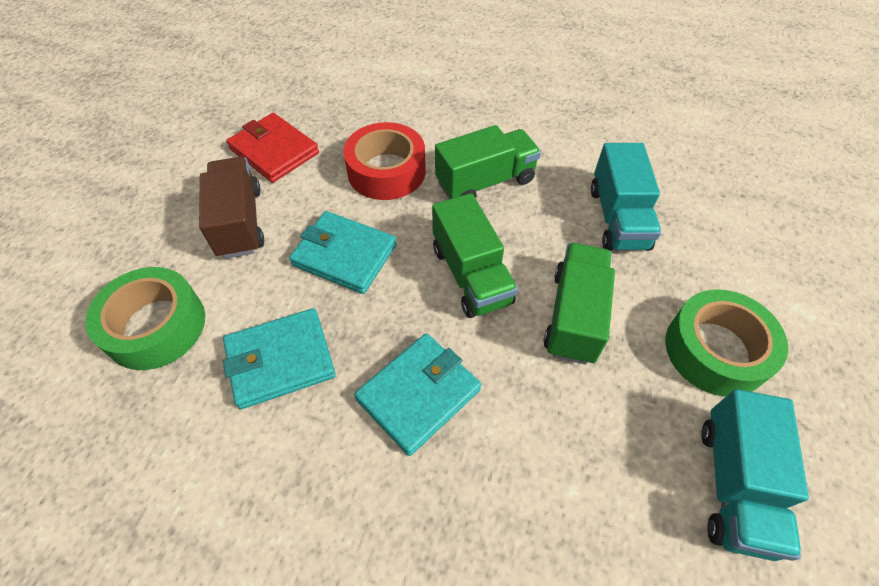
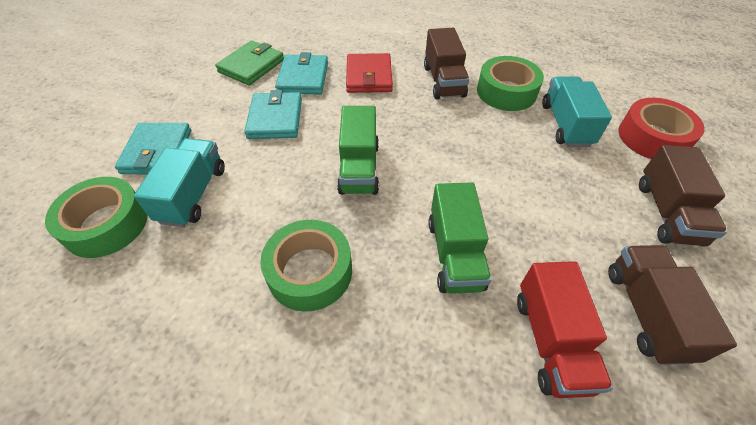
brown truck: [199,157,264,259] = 1 -> [424,28,469,99] [608,245,737,365] [639,145,727,247] = 3
green tape: [85,267,205,370] [665,289,788,397] = 2 -> [45,177,148,258] [260,220,352,312] [477,56,544,111] = 3
green truck: [432,193,518,318] [435,125,541,199] [544,243,615,365] = 3 -> [337,106,379,195] [428,182,491,294] = 2
green wallet: none = 0 -> [215,41,284,85] = 1
red truck: none = 0 -> [517,261,613,398] = 1

